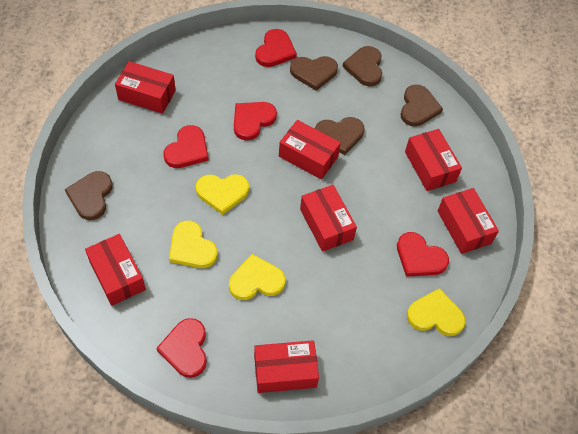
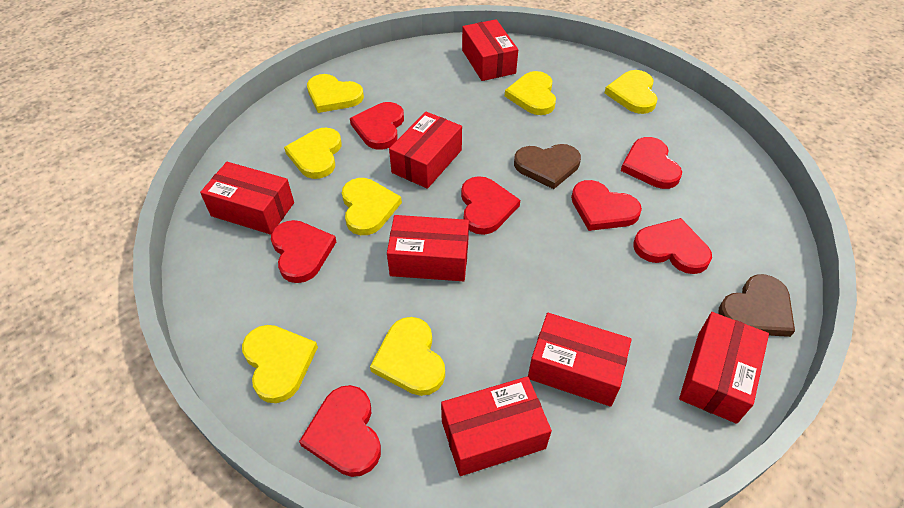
brown heart: [65,171,113,220] [290,56,338,91] [315,117,364,155] [342,46,382,86] [401,85,443,127] = 5 -> [514,144,581,189] [718,274,795,337] = 2
red heart: [156,318,207,378] [163,125,209,168] [234,102,277,141] [255,29,297,67] [397,232,449,277] = 5 -> [271,220,336,283] [299,385,381,477] [350,102,404,150] [461,176,520,235] [571,180,642,231] [621,137,682,189] [633,218,712,274] = 7
yellow heart: [169,221,217,268] [196,174,249,215] [229,254,285,300] [407,288,466,336] = 4 -> [242,325,318,403] [284,128,342,179] [307,74,364,113] [342,178,402,235] [370,317,445,396] [505,71,556,115] [605,70,657,114] = 7

